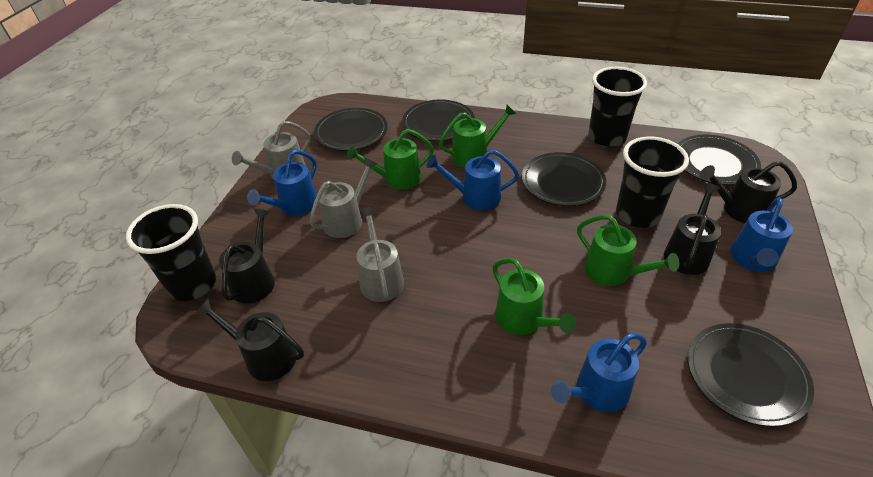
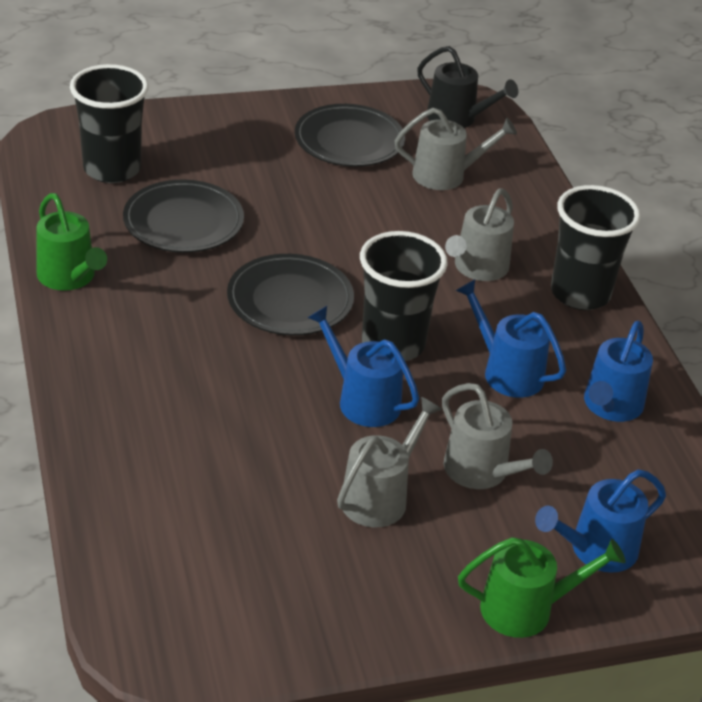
black plate: [314,108,388,151] [402,99,475,142] [522,152,606,206] [678,134,761,185] [688,323,814,427] = 5 -> [123,180,244,253] [227,254,354,335] [295,104,405,167] = 3
black watering can: [195,299,304,381] [219,209,275,304] [664,183,721,275] [700,161,797,223] = 4 -> [417,46,518,128] = 1
green watering can: [347,129,434,190] [439,105,516,167] [493,258,576,335] [577,215,679,286] = 4 -> [37,193,107,291] [458,537,625,638] = 2
grey watering can: [232,121,310,178] [309,157,377,238] [357,207,404,302] = 3 -> [337,396,442,527] [395,108,517,190] [442,383,553,489] [445,188,514,281] = 4

